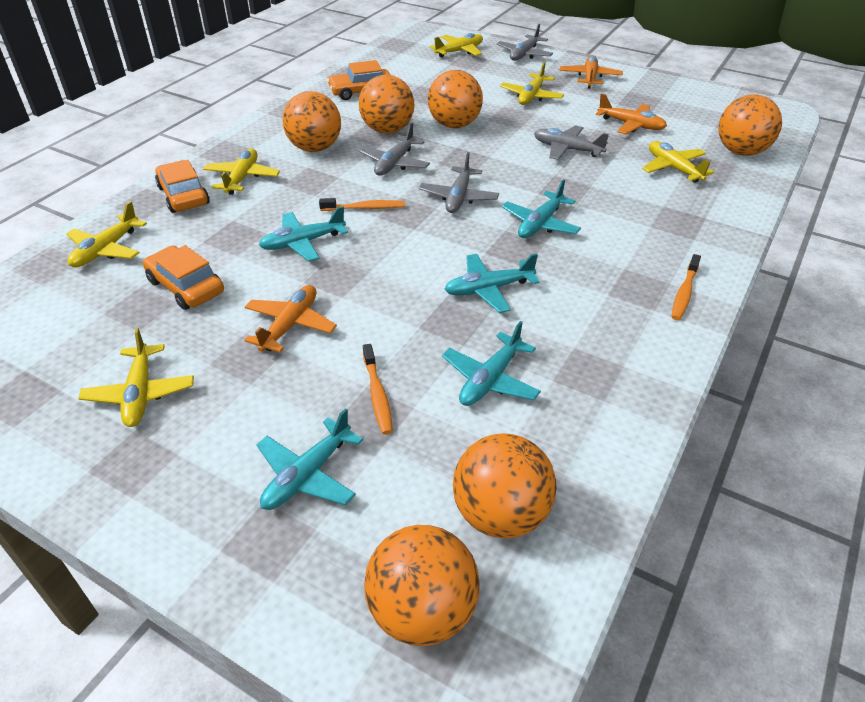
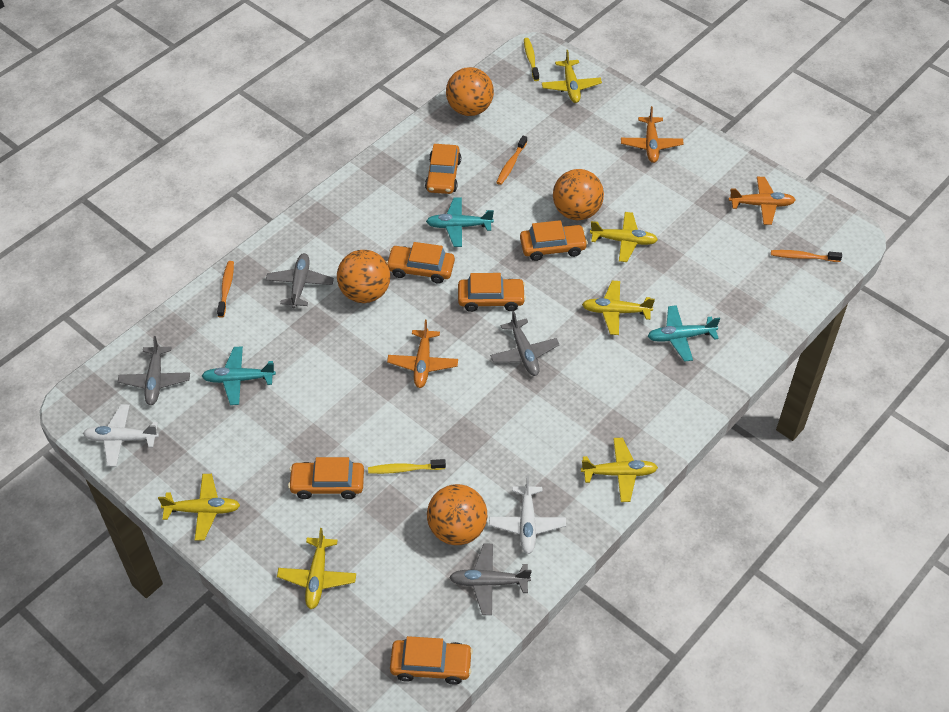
orange ball: [283,91,341,152] [359,74,415,134] [364,525,480,646] [428,70,483,128] [453,433,556,538] [719,94,782,156] = 6 -> [337,250,390,303] [427,484,487,545] [446,67,494,116] [553,169,604,220] = 4
orange car: [143,245,224,310] [155,160,210,213] [327,60,391,100] = 3 -> [288,457,364,499] [386,242,455,284] [390,636,473,685] [425,144,461,194] [458,273,526,312] [520,220,588,261] = 6
turquoise plane: [256,408,363,510] [259,206,348,261] [442,321,541,406] [444,254,539,313] [502,179,581,238] = 5 -> [202,346,276,405] [426,198,494,247] [648,305,720,362] = 3
white plane: none = 0 -> [83,404,159,467] [489,476,566,554] = 2
yellow toothbrush: none = 0 -> [368,459,446,474] [524,38,539,81] = 2

